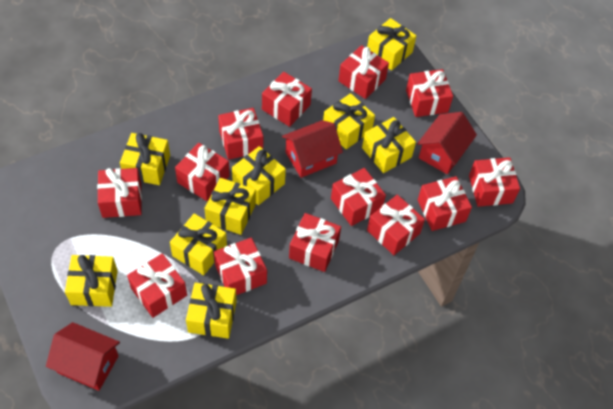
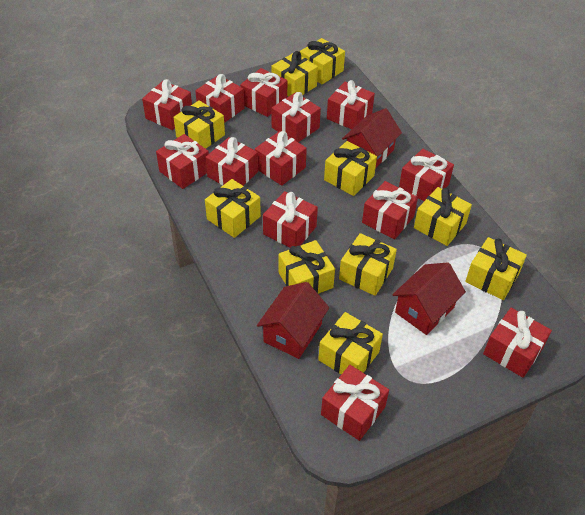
yellow gift: [65,255,118,307] [120,133,170,185] [170,213,227,275] [186,283,237,339] [205,178,256,235] [232,146,286,205] [323,93,375,149] [362,117,416,173] [367,18,416,71] = 9 -> [174,100,225,149] [205,179,261,238] [271,51,318,96] [279,240,335,294] [300,38,345,84] [318,312,383,374] [324,141,377,196] [339,233,397,296] [414,187,472,246] [465,237,527,300] = 10

